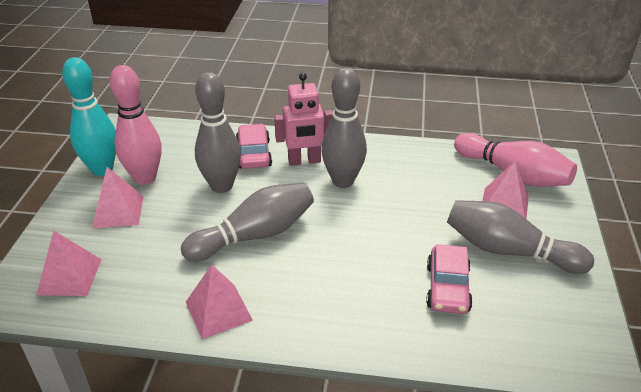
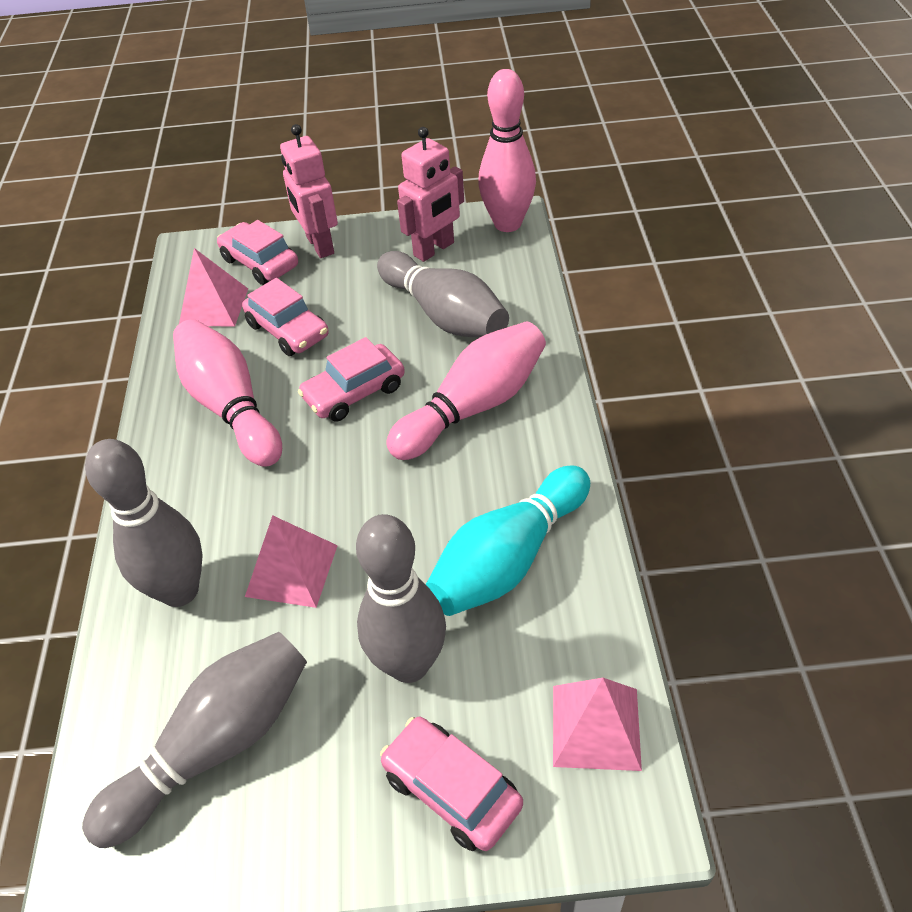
pink bowling pin: [110,65,162,185] [454,133,577,187] = 2 -> [173,319,282,467] [386,322,546,460] [478,69,536,232] = 3
pink car: [236,124,272,169] [426,244,473,314] = 2 -> [217,220,298,285] [242,278,329,356] [298,337,405,422] [380,717,523,851] = 4
pink pyramid: [36,230,102,296] [92,167,144,228] [186,265,253,339] [482,161,529,219] = 4 -> [179,248,248,327] [245,515,338,608] [553,678,642,771] = 3
pink robot: [274,73,333,166] = 1 -> [280,124,338,258] [397,127,464,262] = 2

